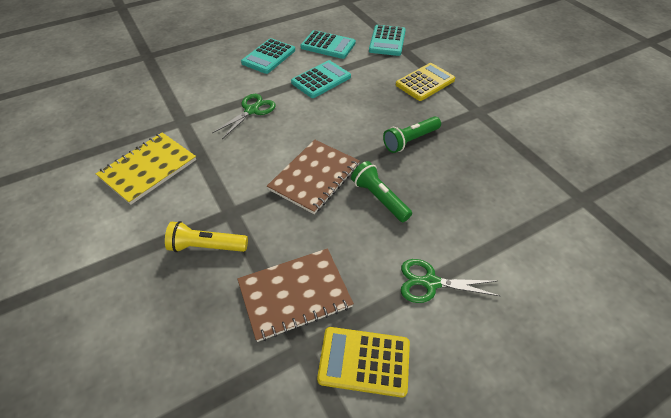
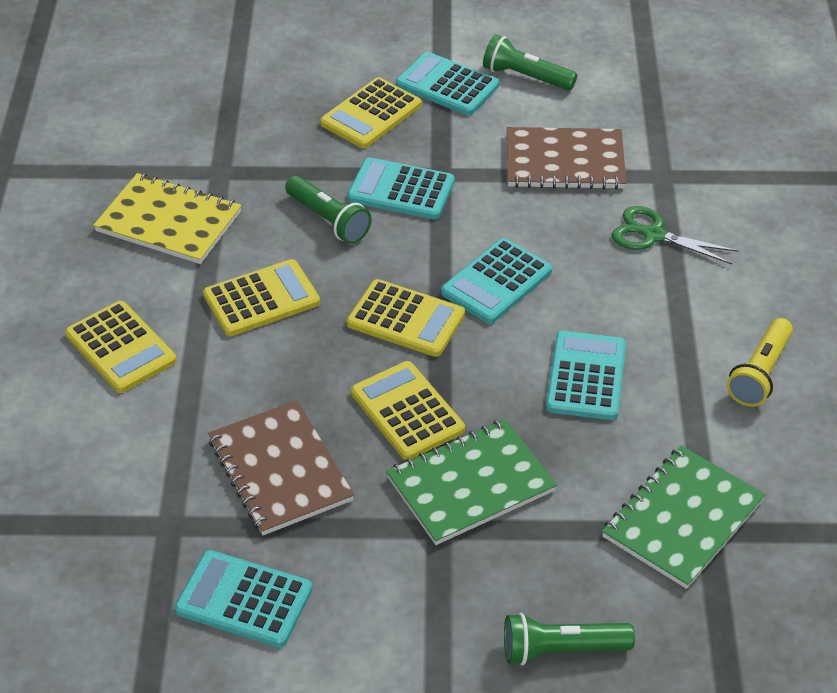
green flashlight: [351,161,412,222] [383,116,441,153] = 2 -> [285,176,371,244] [483,35,577,90] [504,613,635,665] = 3
green notebook: none = 0 -> [386,419,557,545] [602,446,766,589] = 2
green scissors: [212,94,276,139] [401,259,500,303] = 2 -> [612,206,739,264] = 1
turquoise calculator: [241,38,295,74] [291,60,351,98] [301,30,356,59] [369,25,406,56] = 4 -> [175,550,312,647] [347,157,455,219] [396,52,499,115] [441,238,552,324] [546,331,626,420] = 5
yellow calculator: [317,327,410,398] [396,63,455,101] = 2 -> [65,301,177,393] [203,259,320,336] [320,77,422,148] [347,279,465,357] [351,361,465,460] = 5

